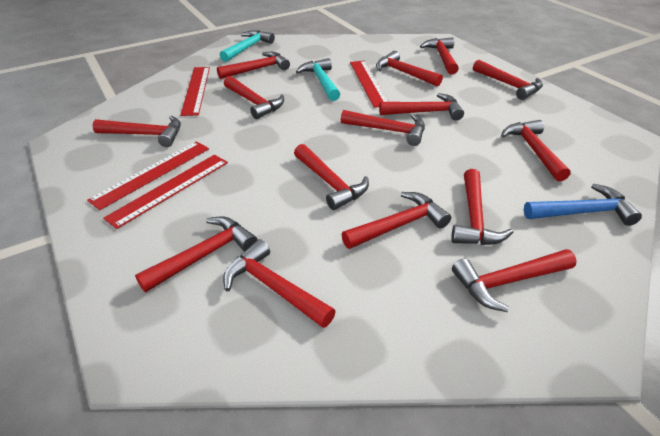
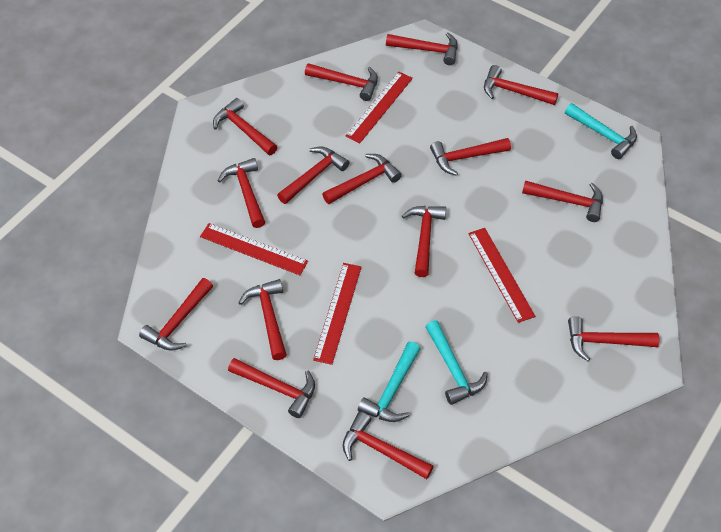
blue hammer: [524,184,642,226] = 1 -> none = 0
turquoise hammer: [220,30,275,62] [296,58,340,101] = 2 -> [358,342,421,422] [425,320,488,405] [565,103,637,159] = 3

